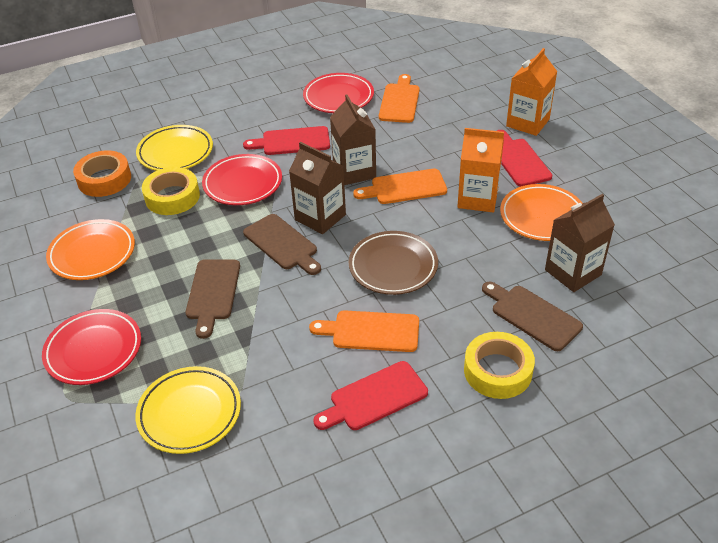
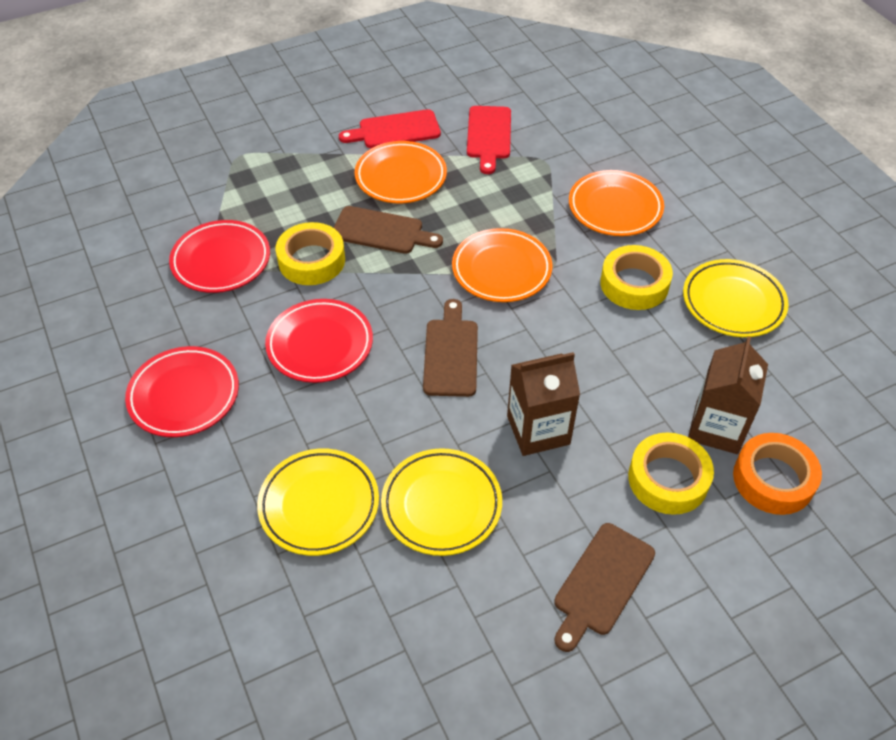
brown carton: [289,142,346,234] [330,94,376,185] [545,194,615,292] = 3 -> [507,352,580,456] [688,336,768,454] = 2
brown plate: [349,231,438,295] = 1 -> none = 0
orange carton: [457,128,504,212] [506,48,557,136] = 2 -> none = 0
orange cutting board: [309,310,419,352] [353,169,447,204] [379,74,420,123] = 3 -> none = 0
orange plate: [46,219,135,280] [500,184,583,241] = 2 -> [355,141,447,203] [452,228,552,302] [569,170,664,236] = 3
red cutting board: [243,126,330,155] [313,361,428,430] [497,130,552,187] = 3 -> [339,109,441,148] [467,106,511,174] = 2
yellow plate: [135,366,241,454] [136,125,213,171] = 2 -> [257,449,379,556] [381,448,502,556] [683,259,789,337] = 3
yellow tape: [142,167,200,215] [464,332,535,399] = 2 -> [276,222,345,285] [600,245,673,310] [628,433,714,515] = 3

